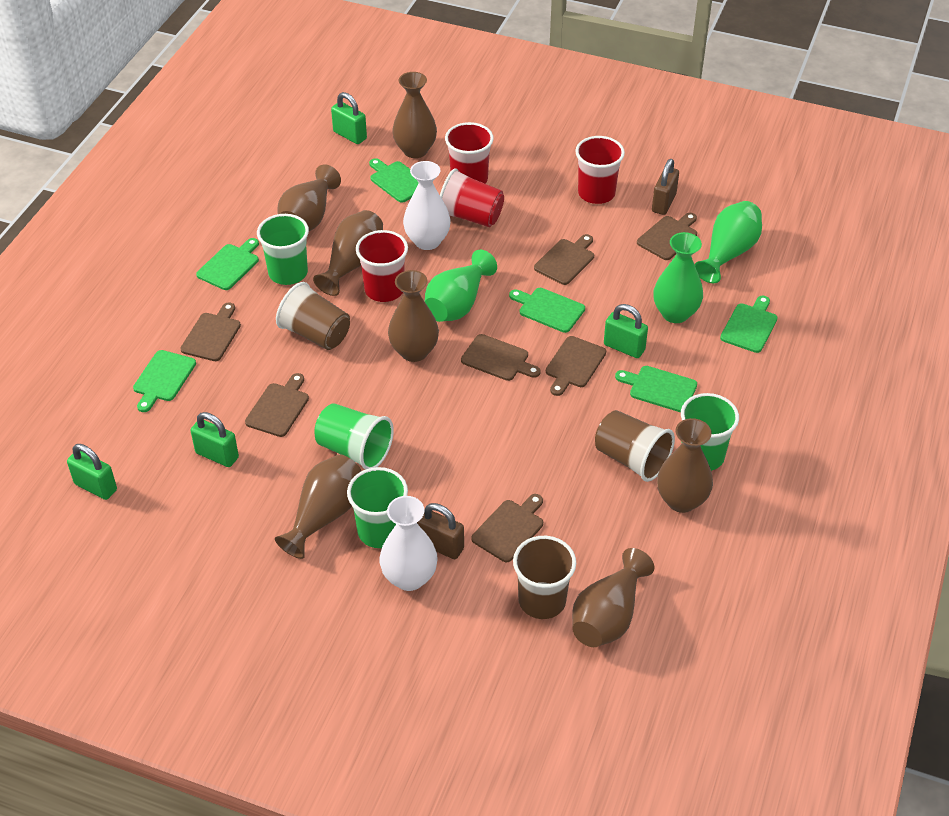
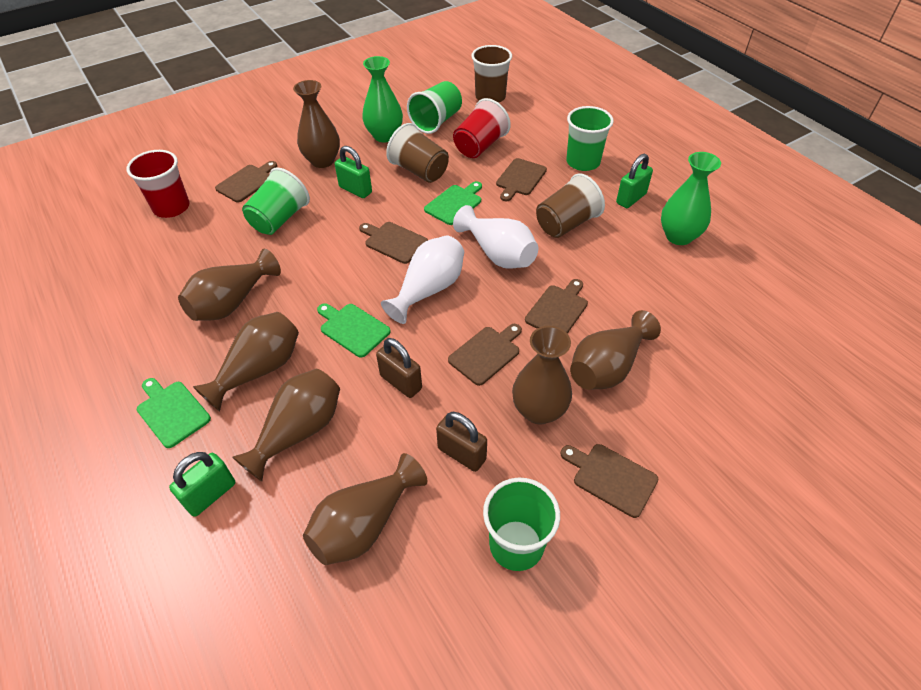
brown cutting board: [180,302,241,361] [245,373,309,437] [461,334,541,381] [471,494,543,562] [534,234,594,285] [546,336,606,396] [637,213,697,260] = 7 -> [215,161,277,202] [359,222,428,264] [448,324,522,386] [496,158,547,201] [525,279,588,334] [561,444,659,518] = 6
green cutting board: [133,350,196,412] [196,238,259,290] [369,158,419,203] [509,288,585,333] [615,366,697,412] [720,296,778,353] = 6 -> [137,378,211,448] [317,303,391,358] [424,181,482,225] = 3
green padlock: [67,444,117,500] [190,412,239,467] [331,92,367,144] [604,304,648,358] = 4 -> [169,452,235,517] [335,146,372,198] [616,154,653,208] = 3
green vase: [424,250,497,322] [653,232,703,323] [695,201,762,283] = 3 -> [362,56,403,142] [661,152,721,245] = 2
red cup: [356,230,408,302] [440,168,504,227] [445,122,494,184] [575,136,625,204] = 4 -> [126,150,190,218] [453,98,511,158] = 2

